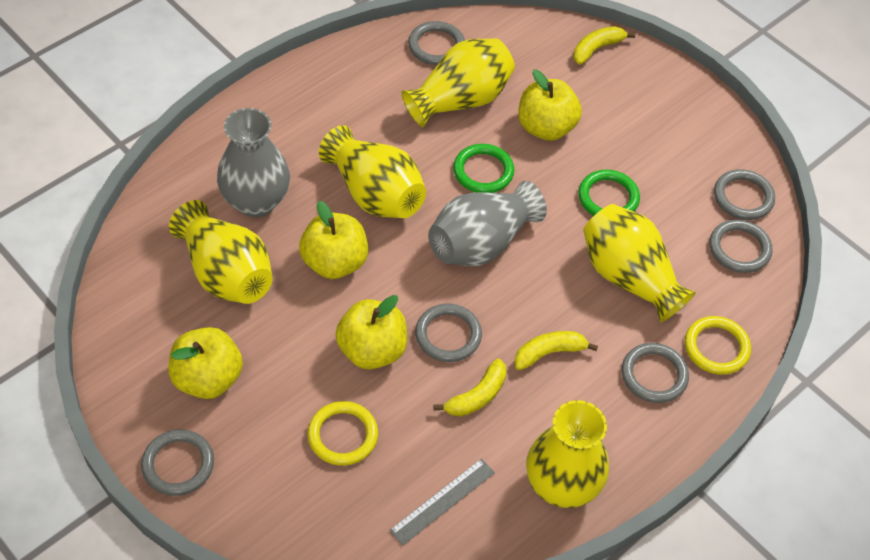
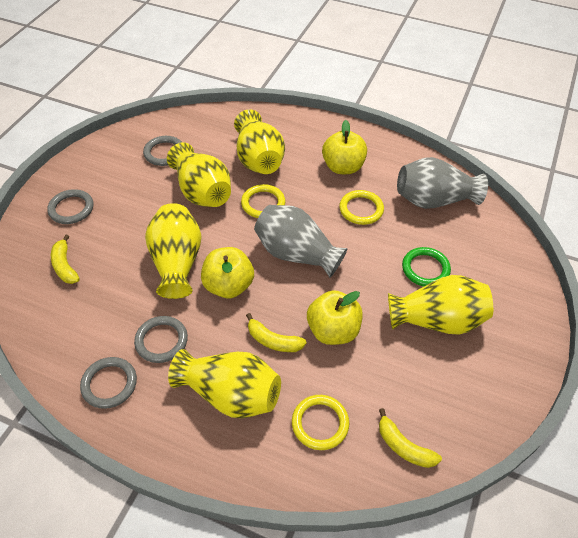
green ring: [453,144,514,193] [578,170,640,216] = 2 -> [402,247,451,286] = 1
grey ring: [141,429,214,496] [408,21,465,65] [415,304,482,362] [622,343,689,403] [709,220,773,273] [714,169,775,220] = 6 -> [47,189,93,224] [80,357,137,409] [134,316,188,363] [143,136,182,166] = 4
grey ruler: [389,458,495,545] = 1 -> none = 0
yellow apple: [168,327,243,399] [299,201,368,279] [335,295,407,370] [518,69,582,141] = 4 -> [201,247,254,298] [307,290,362,345] [322,120,367,174] = 3
yellow ring: [307,401,378,466] [685,316,751,375] = 2 -> [241,184,285,218] [292,395,349,450] [339,190,384,225] = 3

